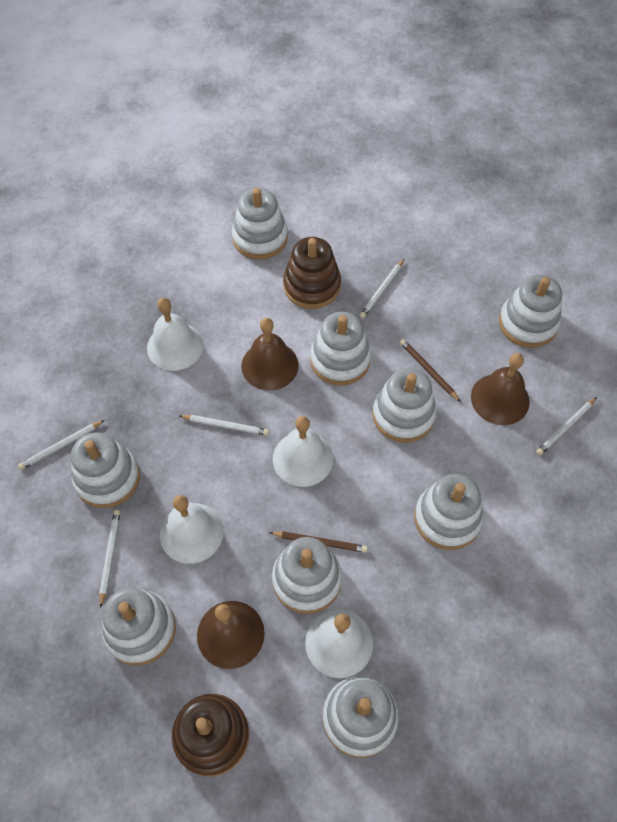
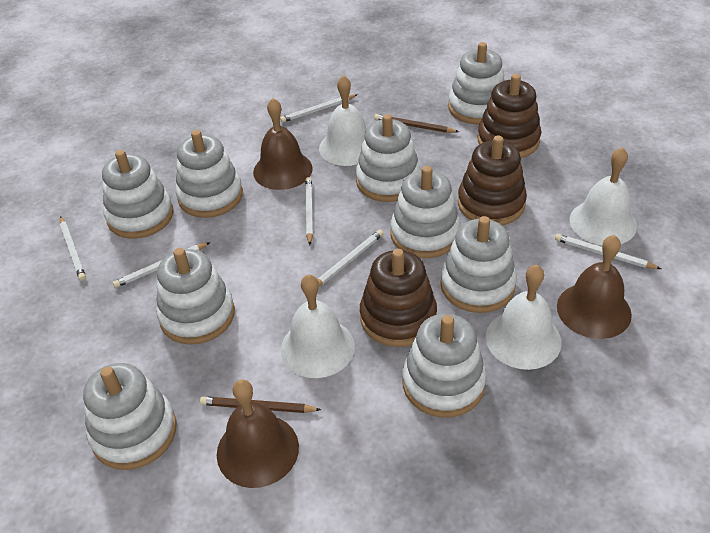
brown stacking toy: [172,694,249,777] [283,237,341,309] = 2 -> [360,249,437,347] [458,135,527,225] [478,74,541,158] = 3
white pencil: [18,420,105,470] [99,510,120,608] [179,415,269,436] [360,259,404,318] [536,397,597,455] = 5 -> [60,216,86,281] [113,242,210,288] [280,94,358,123] [305,177,313,245] [317,230,384,286] [555,234,661,269] = 6

